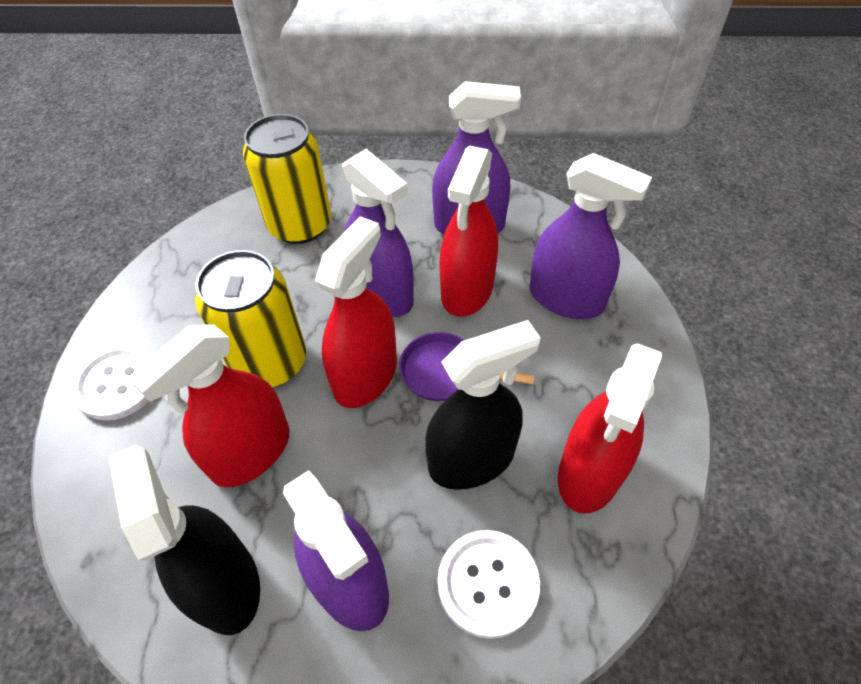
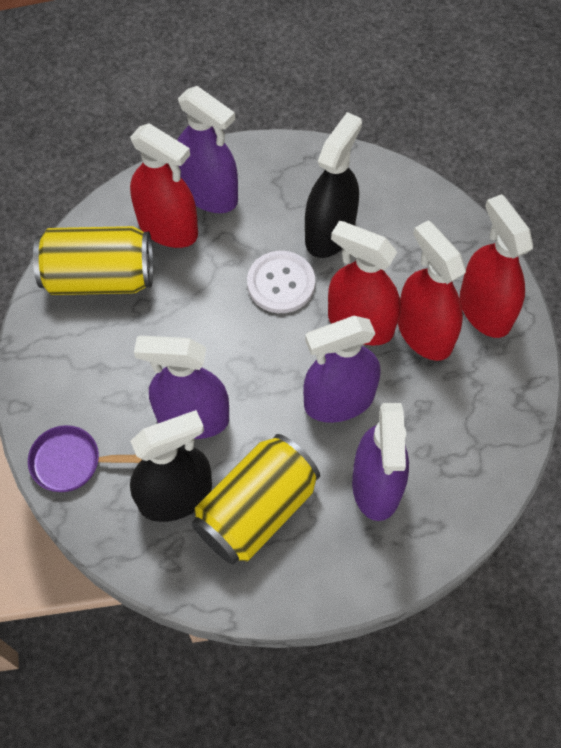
white button: [71,345,152,421] [437,530,540,639] = 2 -> [247,251,315,313] = 1

